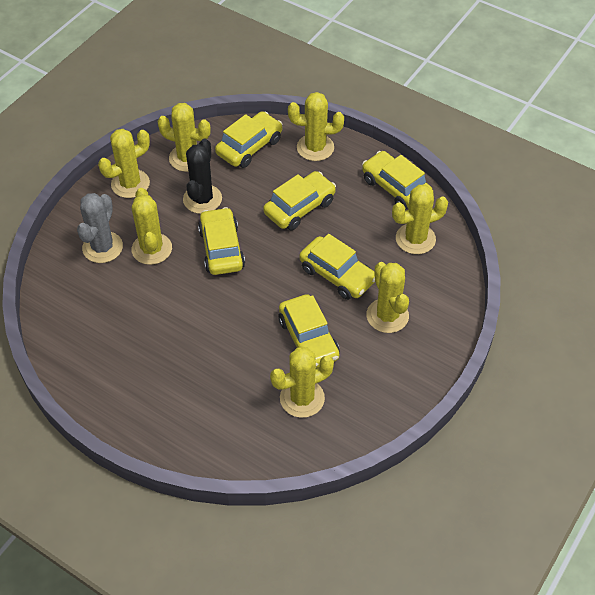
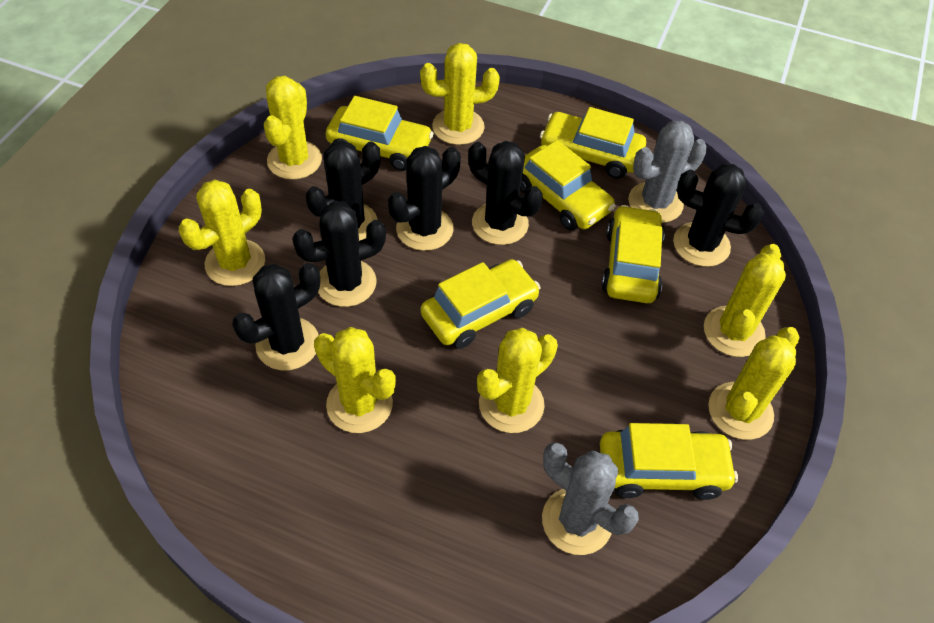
black cactus: [183,138,222,214] = 1 -> [232,263,320,370] [292,201,386,307] [306,140,380,241] [388,146,461,251] [469,141,543,245] [673,164,764,267] = 6
grey cactus: [77,193,123,263] = 1 -> [542,442,639,555] [628,121,707,223] = 2

